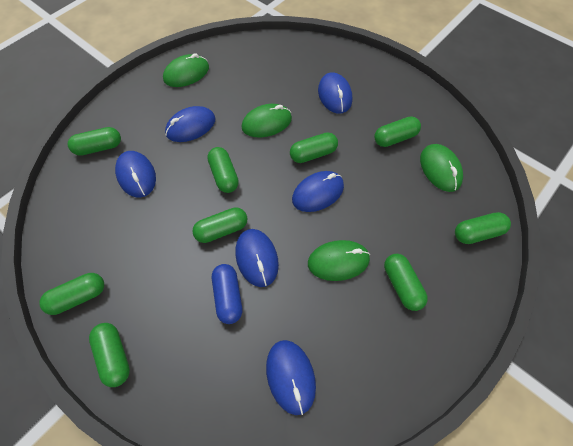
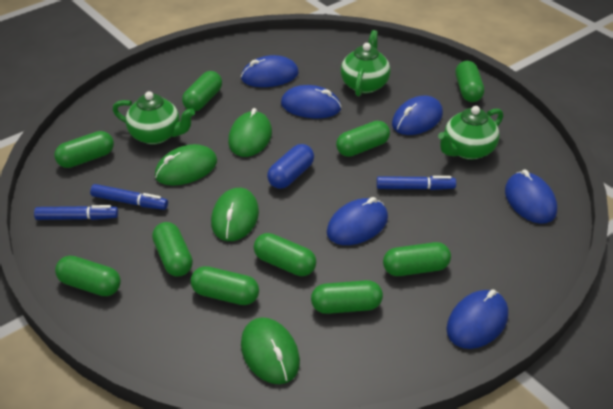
blue marker: none = 0 -> [34,205,118,220] [90,184,168,210] [376,176,456,190] = 3
green capsule: [39,273,104,315] [68,127,121,156] [89,323,130,387] [192,207,248,243] [207,147,239,193] [290,132,338,163] [374,117,421,147] [384,254,428,311] [455,212,511,244] = 9 -> [54,131,114,168] [55,256,121,296] [152,222,193,276] [182,71,222,111] [191,266,259,305] [254,233,316,276] [311,280,383,314] [336,121,390,157] [383,242,451,276] [455,61,484,102] = 10
green teapot: none = 0 -> [112,91,195,144] [340,30,391,96] [438,106,503,160] = 3

